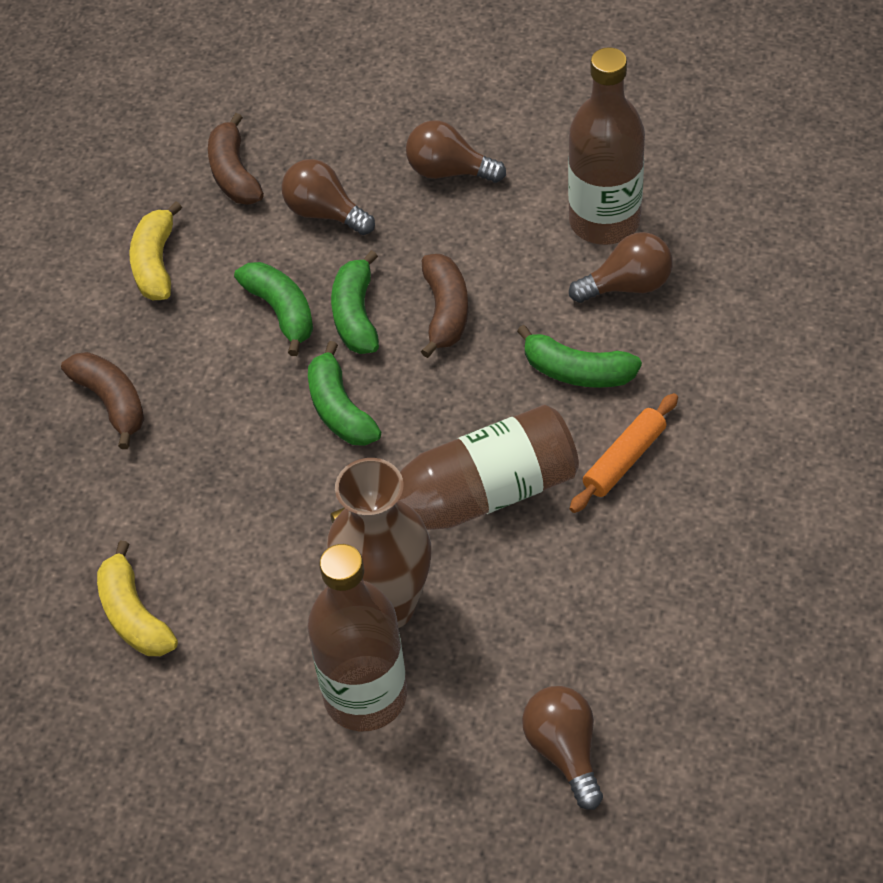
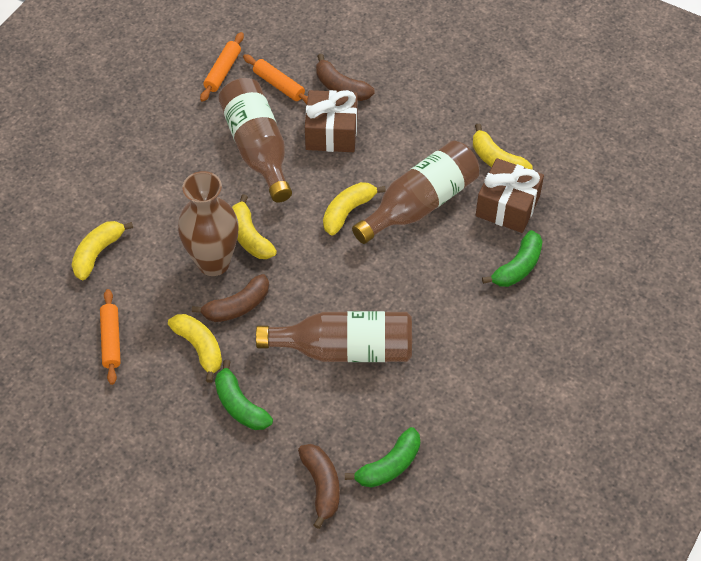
brown gift: none = 0 -> [305,90,358,152] [476,158,544,233] = 2
brown light bulb: [282,159,375,235] [406,120,506,183] [522,686,603,810] [569,232,673,303] = 4 -> none = 0
green banana: [234,262,313,356] [308,341,381,446] [331,250,379,354] [517,325,642,388] = 4 -> [215,360,273,430] [345,427,420,488] [482,230,542,287] = 3
orange rolling pin: [570,393,678,513] = 1 -> [100,289,121,385] [200,32,244,102] [243,54,308,104] = 3
yellow banana: [97,540,178,656] [129,201,182,300] = 2 -> [72,221,133,280] [168,314,222,383] [232,194,277,259] [323,182,386,235] [473,124,533,169] = 5

